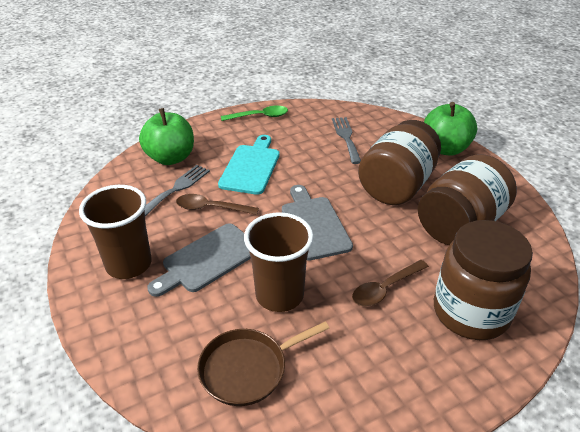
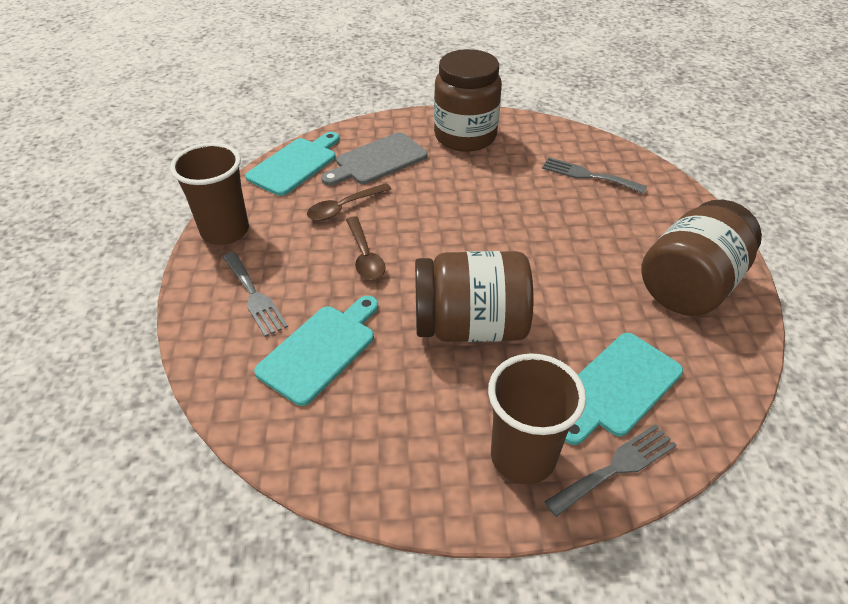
brown pan: [197,322,329,406] = 1 -> none = 0
green apple: [139,108,194,165] [424,102,477,156] = 2 -> none = 0
green spoon: [221,106,288,121] = 1 -> none = 0
grey cutting board: [147,223,251,297] [282,185,353,261] = 2 -> [321,132,428,186] = 1
grey fork: [145,165,210,216] [332,117,361,164] = 2 -> [223,252,288,337] [542,157,647,194] [544,424,677,517] = 3
turquoise cutting board: [218,135,280,195] = 1 -> [245,132,339,196] [254,296,378,406] [565,333,683,445] = 3

